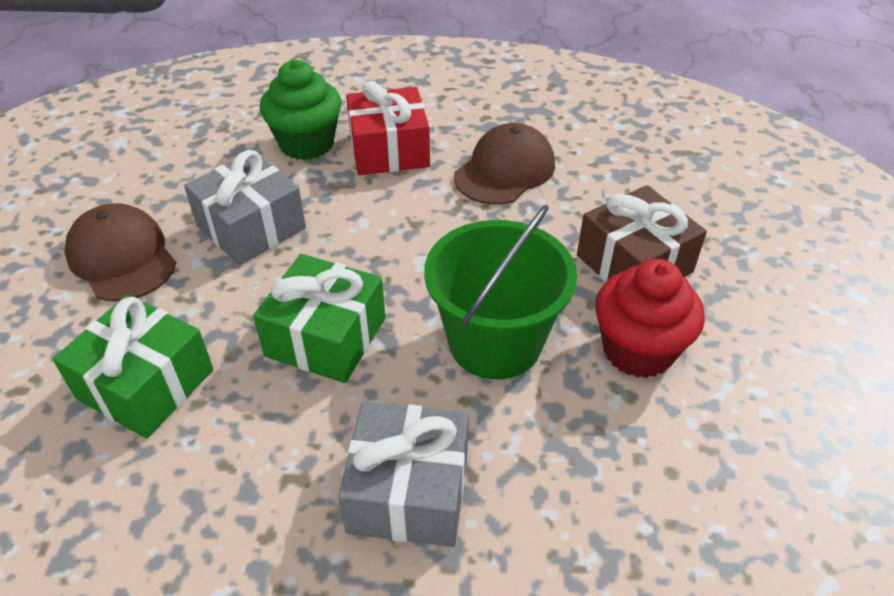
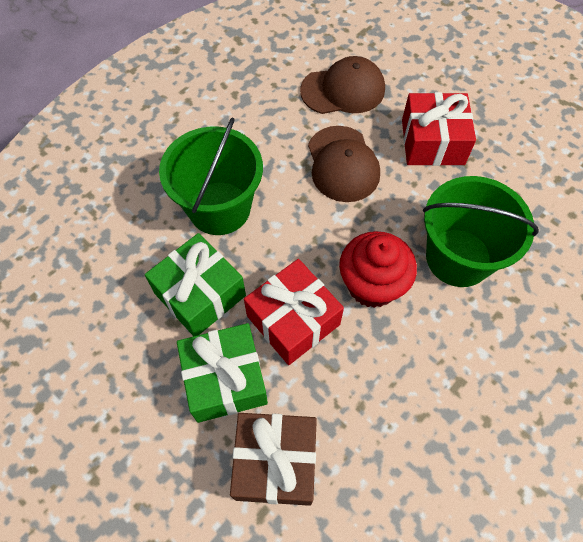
green bucket: [424,205,577,379] = 1 -> [159,117,263,235] [423,176,539,287] = 2
green cupcake: [260,60,342,160] = 1 -> none = 0
grey gift: [184,150,306,265] [338,401,469,547] = 2 -> none = 0
red gift: [346,81,430,175] = 1 -> [244,259,344,365] [402,92,476,166] = 2

